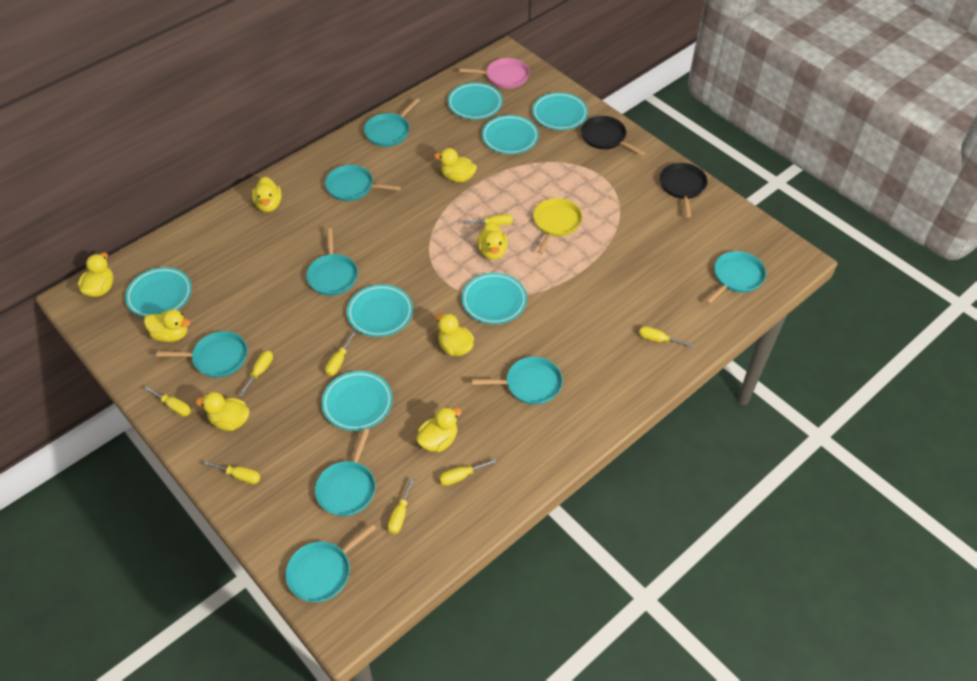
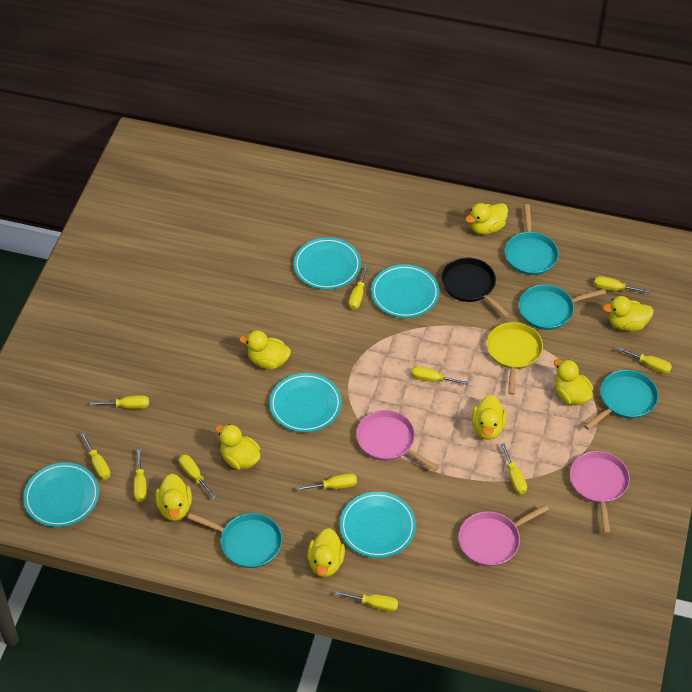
black pan: [581,116,645,156] [660,163,708,217] = 2 -> [441,258,510,318] = 1
pink pan: [459,58,530,89] = 1 -> [356,410,439,471] [458,504,549,566] [570,451,630,534] = 3
turquoise pan: [156,331,247,378] [286,524,376,602] [306,228,358,296] [315,429,376,516] [325,165,401,201] [364,98,420,147] [472,357,563,405] [706,251,766,304] = 8 -> [187,513,282,568] [505,204,559,275] [519,285,606,330] [584,370,658,430] = 4
turquoise plate: [125,267,192,318] [322,371,393,431] [347,284,413,337] [448,83,503,120] [462,273,527,324] [482,115,539,154] [532,92,588,130] = 7 -> [23,462,99,527] [269,373,342,433] [294,237,361,290] [340,492,416,558] [371,264,439,318] = 5
yellow screwdriver: [144,386,191,416] [204,461,260,484] [239,351,273,396] [325,332,356,376] [388,478,414,534] [439,459,497,486] [463,214,513,226] [639,326,693,348] = 8 -> [81,433,110,480] [90,395,149,409] [134,449,147,502] [179,454,217,499] [297,473,357,491] [335,591,398,612] [349,266,369,310] [411,366,469,385] [501,443,527,494] [594,276,650,293] [616,347,672,374] = 11

